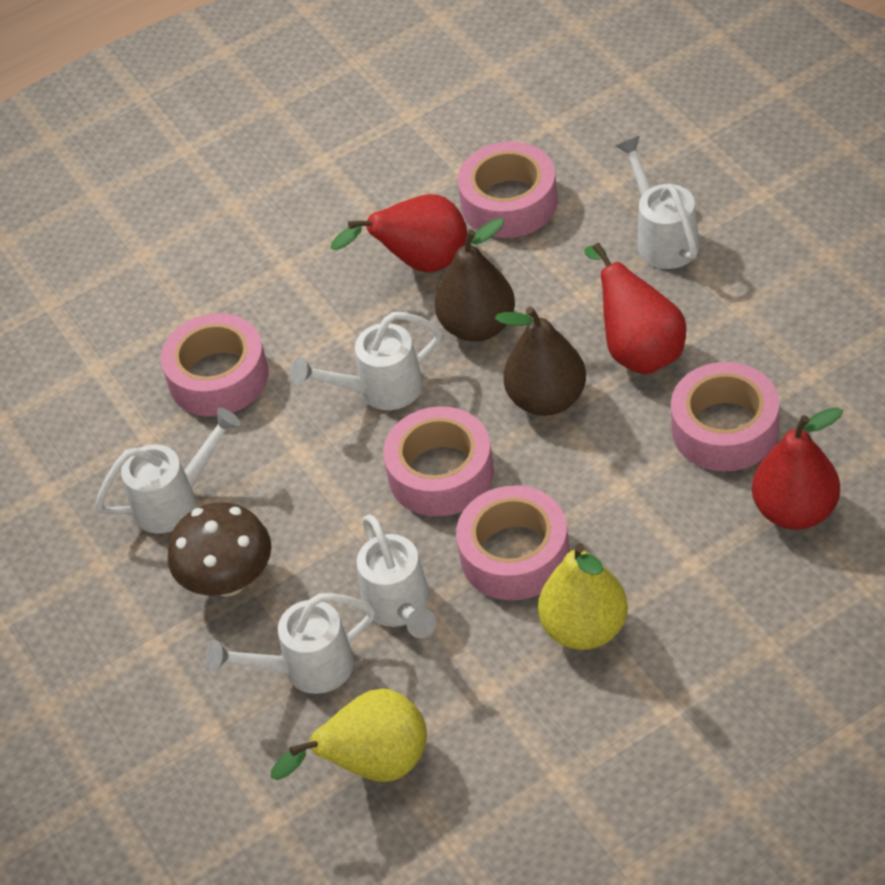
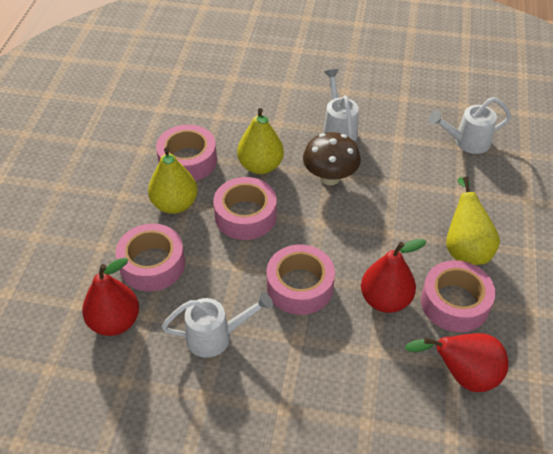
brown pear: [435,218,515,342] [495,307,586,416] = 2 -> none = 0
white watering can: [95,407,241,534] [206,593,375,694] [291,312,442,410] [357,515,436,638] [616,136,700,269] = 5 -> [162,292,273,358] [323,69,359,142] [428,97,511,154] = 3
yellow pear: [271,688,427,782] [538,543,628,650] = 2 -> [148,147,198,214] [237,108,284,174] [446,177,500,265] = 3

